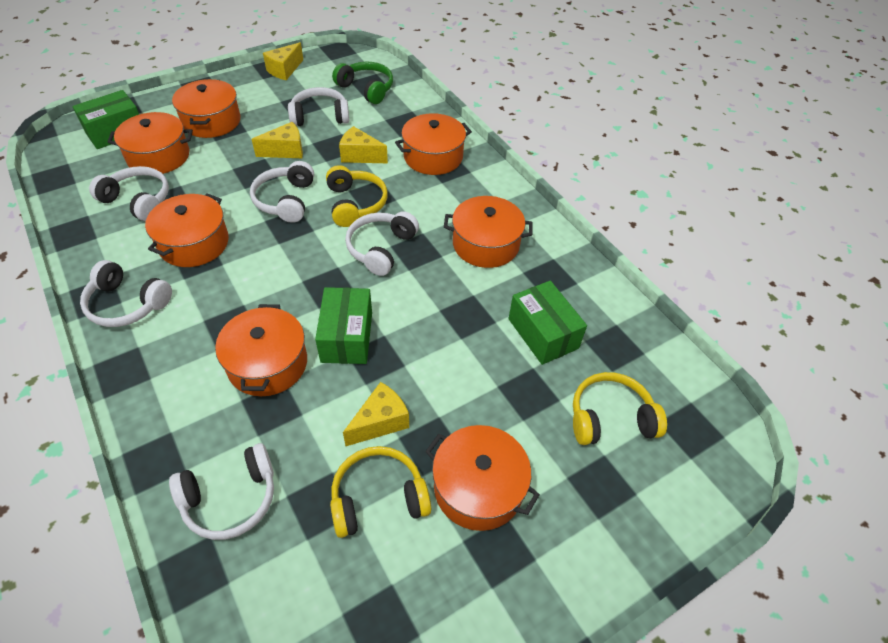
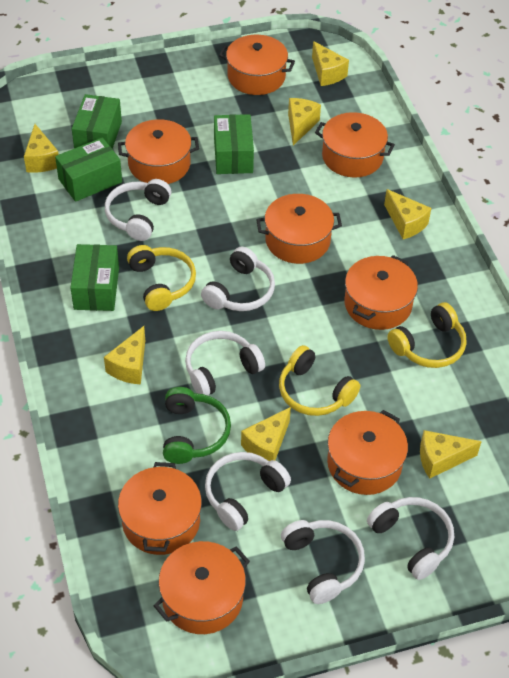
green box: [72,90,139,149] [315,287,372,364] [508,281,587,365] = 3 -> [55,137,122,202] [70,244,119,311] [72,94,122,149] [214,114,254,174] = 4
orange pot: [107,112,193,174] [145,193,229,267] [172,79,241,138] [215,304,307,396] [395,113,472,175] [425,425,540,531] [444,196,533,268] = 7 -> [118,119,199,184] [118,462,202,555] [154,541,250,634] [219,35,295,95] [256,194,342,264] [315,112,395,178] [327,410,408,495] [345,255,418,330] = 8
yellow cheese: [252,122,303,158] [263,42,303,80] [339,126,388,163] [343,382,409,446] = 4 -> [24,124,59,173] [104,326,145,384] [241,407,291,461] [288,98,321,145] [312,41,349,86] [384,189,431,239] [420,430,482,479] = 7

